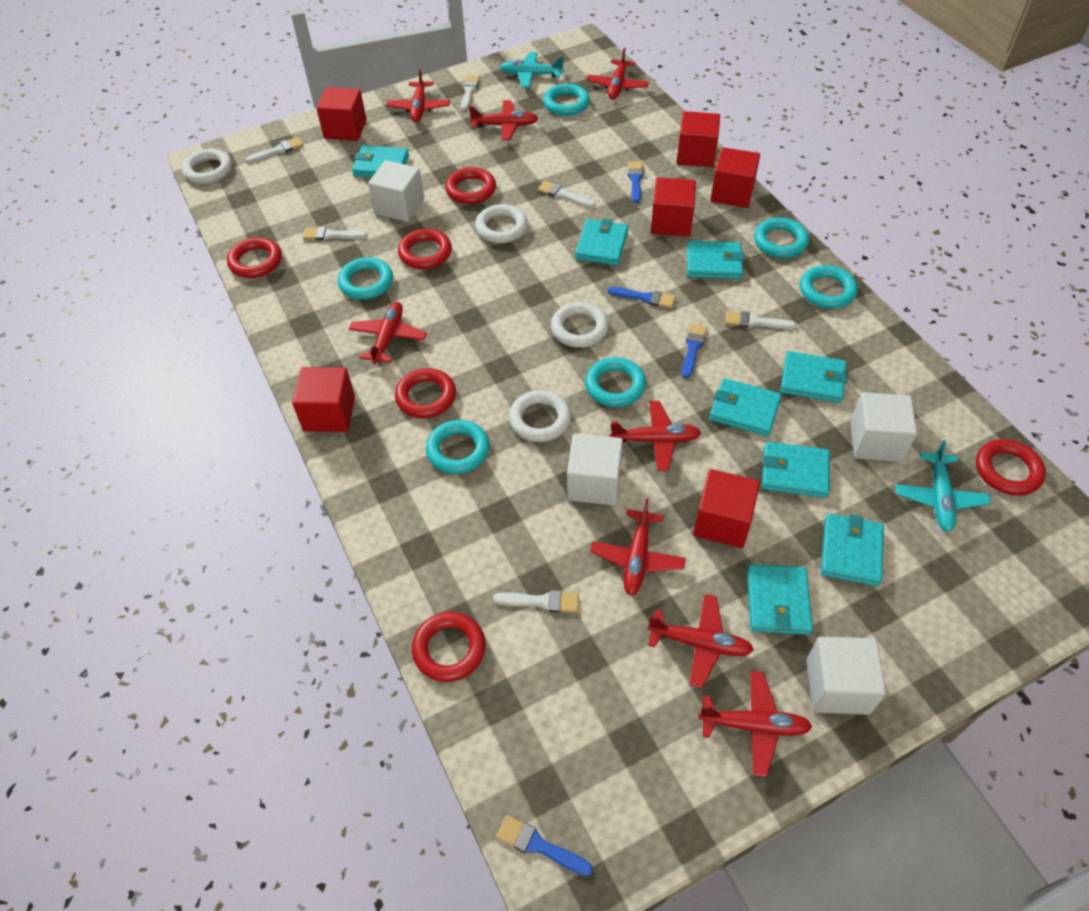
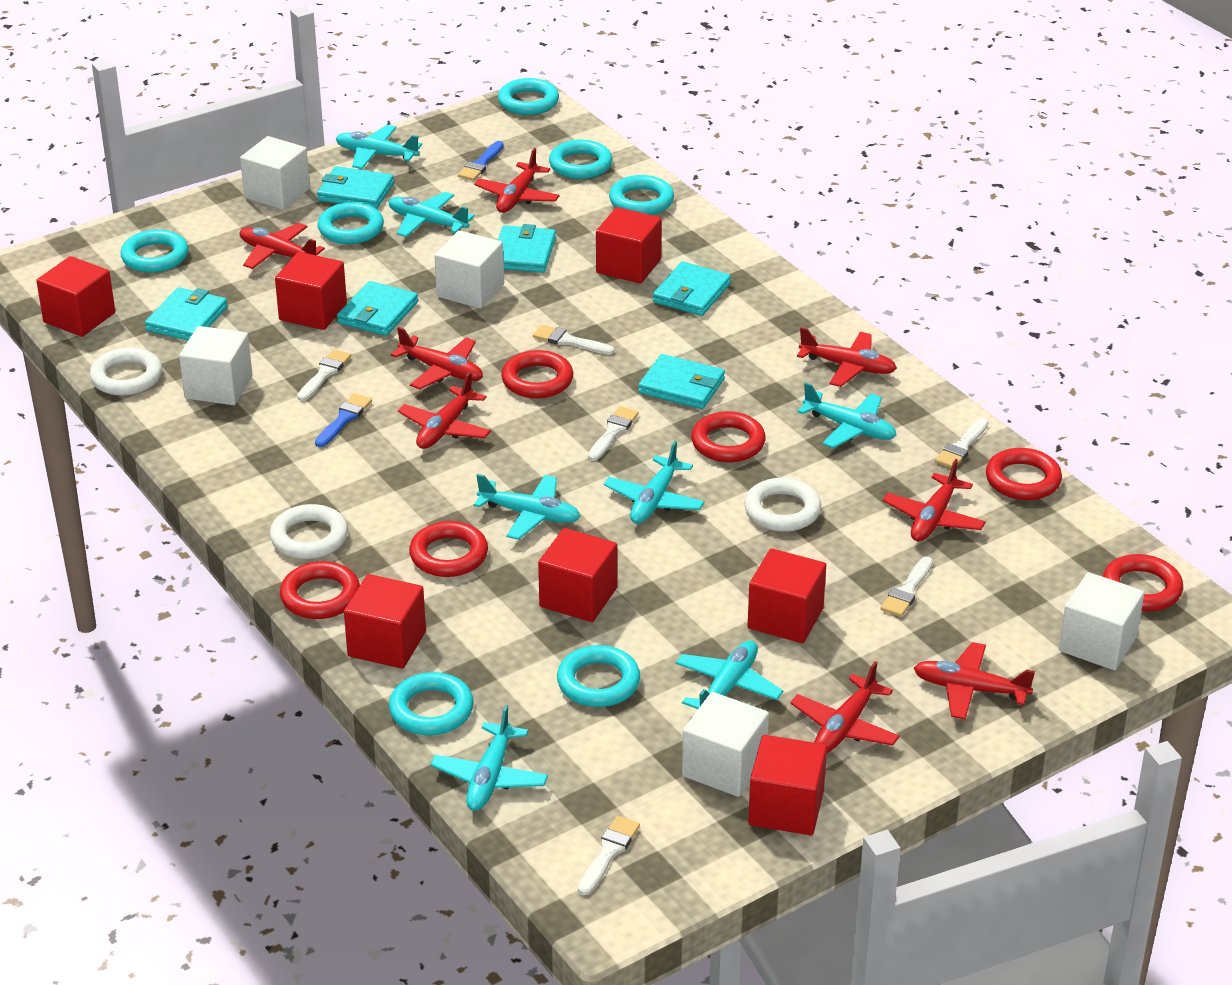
blue brush: [496,815,593,876] [607,287,676,308] [628,161,644,203] [682,323,707,379] = 4 -> [315,394,372,447] [458,141,504,181] = 2
red cube: [292,367,355,432] [316,87,367,141] [651,178,696,237] [677,111,720,167] [693,469,760,548] [710,147,760,208] = 6 -> [36,256,115,337] [275,252,347,330] [344,574,426,669] [538,528,617,622] [596,207,662,284] [747,548,826,643] [748,735,827,835] = 7
turquoise plane: [500,52,564,88] [895,440,991,532] = 2 -> [336,125,422,169] [388,192,475,237] [430,705,548,811] [474,474,581,540] [604,441,705,524] [676,640,783,709] [797,382,897,448] = 7
turquoise ring: [338,257,393,300] [426,420,490,474] [543,83,590,116] [585,357,646,407] [754,217,809,258] [800,265,858,309] = 6 -> [121,230,188,273] [317,202,384,244] [389,672,474,735] [498,78,559,115] [549,140,612,179] [557,645,640,707] [609,175,674,215] = 7
turquoise wallet: [352,145,409,177] [575,219,628,265] [687,241,744,279] [709,378,782,436] [747,564,813,635] [762,442,830,498] [780,351,848,403] [821,514,884,586] = 8 -> [145,287,228,340] [317,166,394,209] [337,281,418,336] [498,224,556,273] [638,354,725,409] [653,261,731,316] = 6
white cube: [368,160,424,222] [567,433,623,505] [806,637,886,715] [850,392,917,462] = 4 -> [179,326,252,405] [240,136,310,210] [435,230,504,308] [682,692,769,797] [1059,572,1144,670] = 5
white ring: [182,149,232,184] [475,204,528,243] [509,390,571,442] [551,302,609,348] = 4 -> [90,347,162,396] [270,504,348,559] [744,478,821,532] = 3

